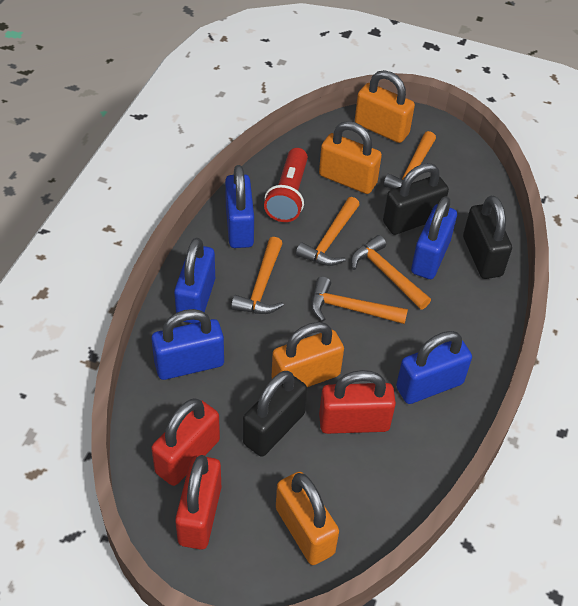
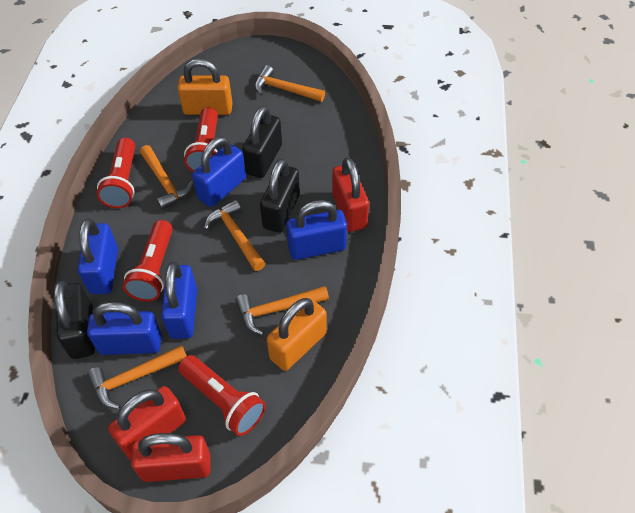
orange padlock: [272,322,344,387] [276,472,339,565] [319,121,382,194] [355,70,415,143] = 4 -> [177,59,233,115] [267,298,327,371] = 2
red flashlight: [264,148,308,222] = 1 -> [97,138,136,208] [123,220,173,302] [178,355,266,436] [184,107,218,172] = 4

